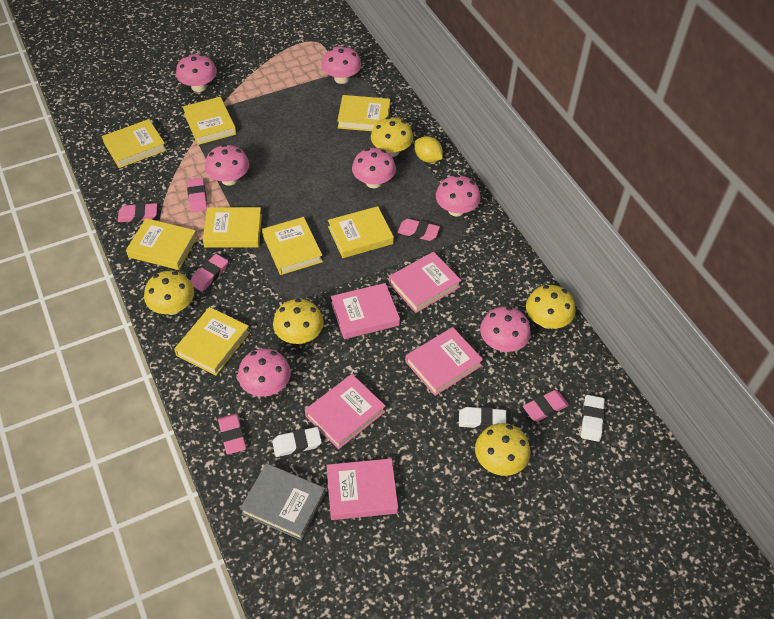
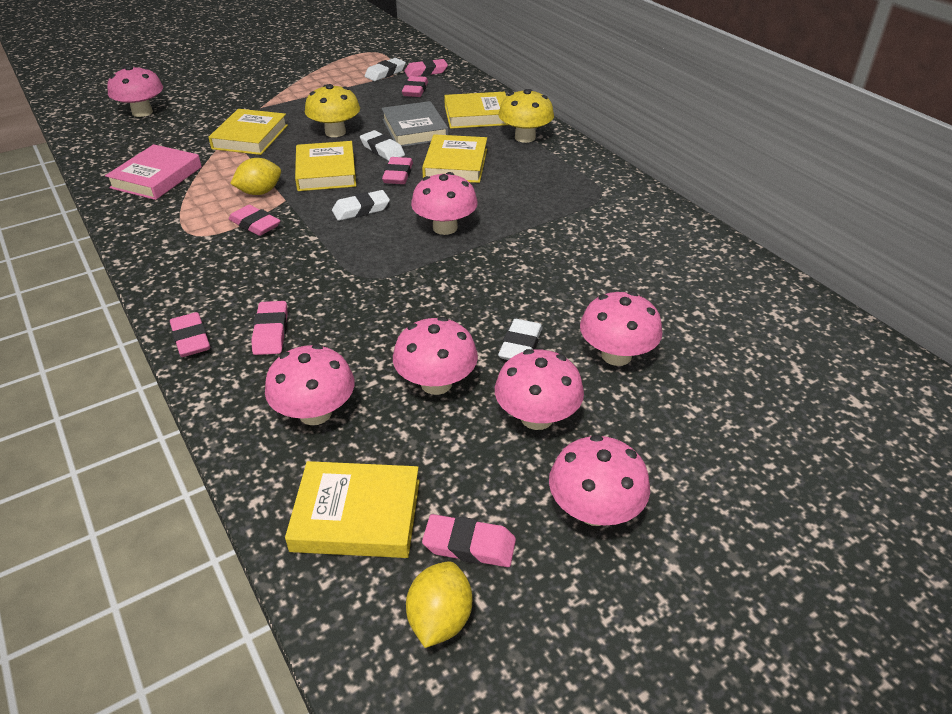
pink book: [305,374,386,449] [326,459,398,520] [331,283,400,339] [389,252,462,313] [405,327,483,396] = 5 -> [105,144,202,200] = 1
pink eraser: [118,203,157,222] [187,178,207,212] [190,254,228,292] [218,414,246,454] [398,219,440,241] [523,390,569,421] = 6 -> [170,312,210,357] [229,205,281,236] [251,301,288,355] [382,157,413,184] [402,76,428,97] [404,59,448,77] [422,514,516,567] = 7
white eraser: [272,427,322,457] [459,407,506,429] [581,395,605,442] = 3 -> [332,190,390,221] [360,130,405,161] [364,58,406,81] [498,319,542,360] = 4
yellow book: [102,119,166,168] [126,218,197,270] [174,307,250,376] [183,97,236,145] [203,207,262,248] [262,217,323,275] [328,206,394,258] [337,95,390,131] = 8 -> [209,109,288,155] [285,461,420,558] [295,141,356,191] [422,134,487,183] [444,92,508,129] = 5
yellow lemon: [415,136,443,163] = 1 -> [230,158,281,195] [406,561,472,648] = 2
yellow mushroom: [144,271,194,315] [273,299,324,344] [371,117,413,157] [475,423,530,476] [526,285,576,329] = 5 -> [305,84,360,137] [499,89,554,143] = 2

